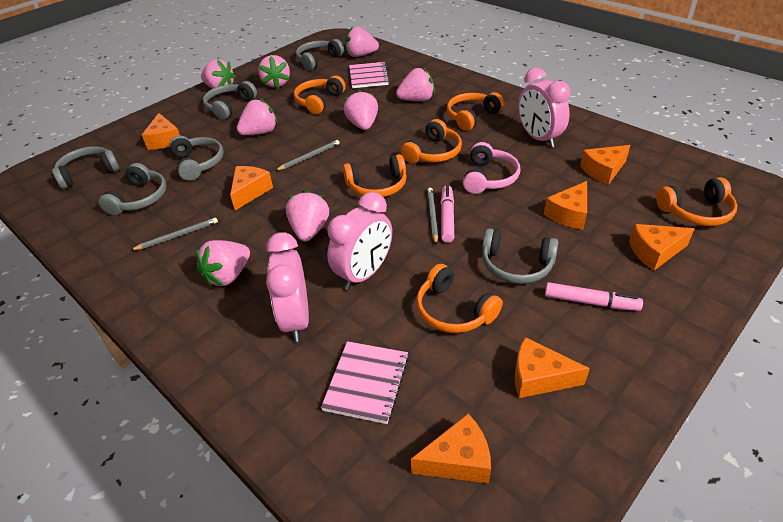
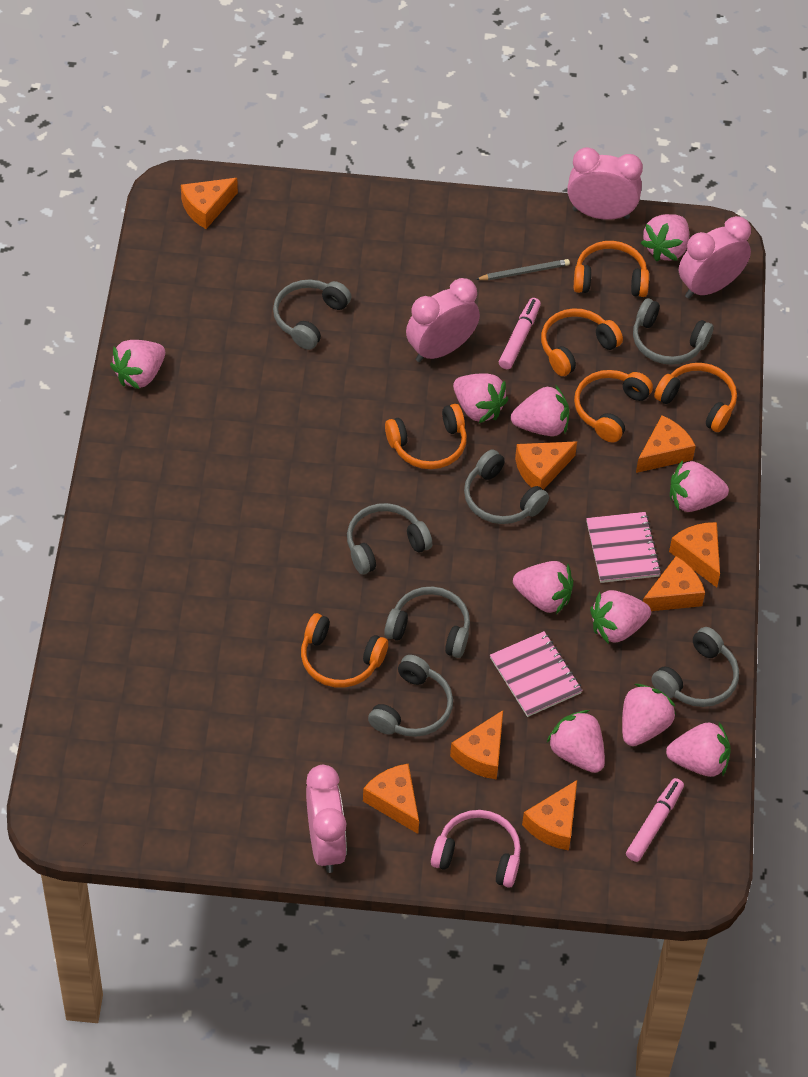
grey headphones: [52,146,119,189] [99,163,167,215] [169,135,224,181] [203,81,257,120] [296,39,344,70] [482,228,558,284] = 6 -> [273,280,351,350] [347,503,432,574] [368,655,453,737] [384,586,470,658] [464,449,549,524] [633,298,713,365] [652,627,739,707] = 7
grey pencil: [131,218,218,250] [275,140,340,171] [427,188,438,244] = 3 -> [475,259,570,280] = 1
orange cheese: [142,113,180,150] [230,166,273,210] [411,414,491,483] [515,337,590,398] [544,181,587,230] [580,145,630,185] [629,224,694,271] = 7 -> [181,178,238,229] [363,764,419,834] [450,710,503,779] [515,441,577,490] [522,780,577,850] [636,415,696,473] [643,556,705,611] [669,522,720,587] = 8
pink clock: [266,232,309,342] [327,192,392,290] [518,67,570,148] = 3 -> [306,765,347,873] [406,278,480,362] [567,147,643,220] [679,216,751,298] = 4
pink strawberry: [196,240,250,286] [201,59,236,89] [237,98,278,135] [258,55,290,89] [286,190,329,241] [344,90,378,130] [345,26,379,57] [396,68,435,101] = 8 -> [110,340,165,389] [453,373,508,423] [511,385,569,436] [513,561,573,614] [547,710,605,773] [590,590,651,644] [622,684,676,746] [641,214,689,261] [666,722,731,777] [670,460,729,512] = 10

